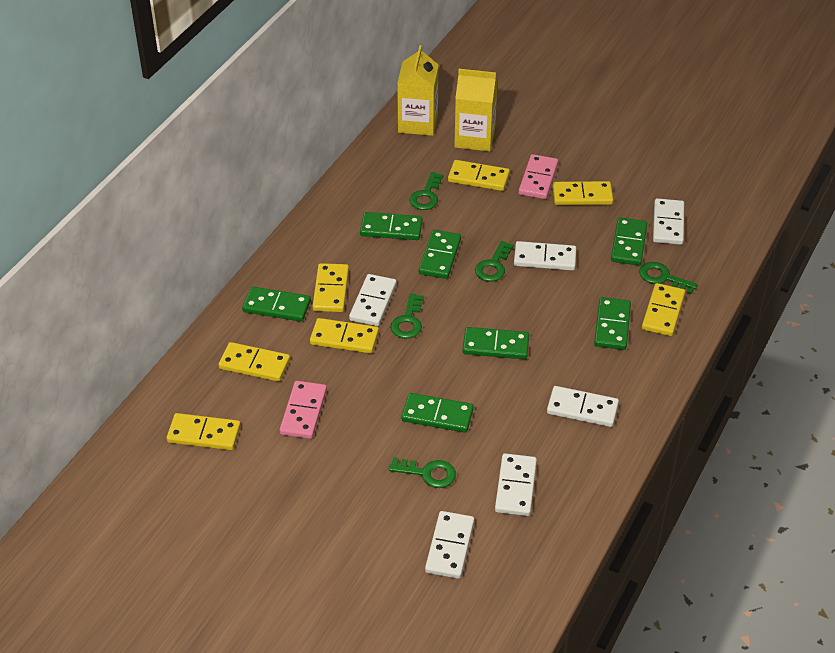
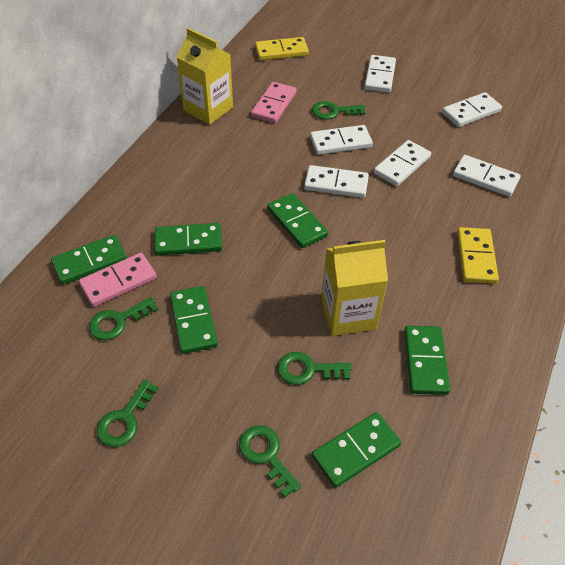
green domino: [242,287,311,322] [360,212,423,240] [401,393,474,433] [419,230,461,279] [463,327,529,359] [594,297,631,350] [611,217,647,266] = 7 -> [51,235,127,285] [154,223,222,256] [170,286,218,354] [267,193,328,248] [312,412,401,488] [404,326,450,395] = 6
yellow domino: [166,413,241,450] [218,342,290,382] [310,318,379,353] [312,263,349,312] [448,160,510,191] [552,181,613,205] [642,283,685,336] = 7 -> [255,37,309,60] [457,227,499,284] = 2

